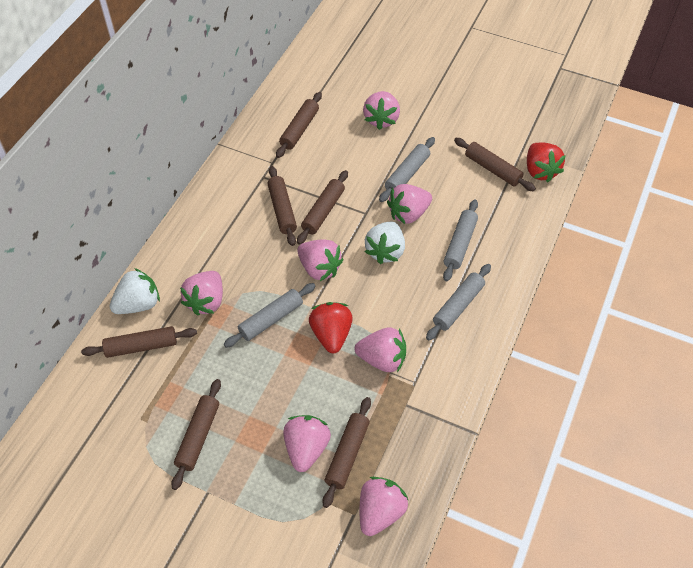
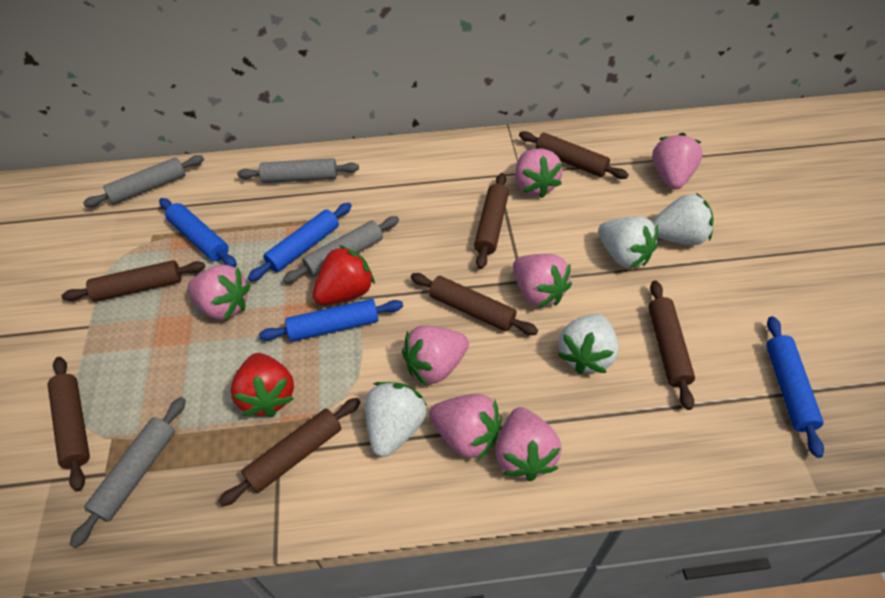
blue rolling pin: none = 0 -> [159,198,237,267] [248,203,352,281] [259,299,403,342] [766,316,824,458] = 4
white strawberry: [109,268,160,314] [365,221,405,264] = 2 -> [365,382,427,457] [558,314,619,374] [598,216,658,268] [652,194,714,245] = 4

